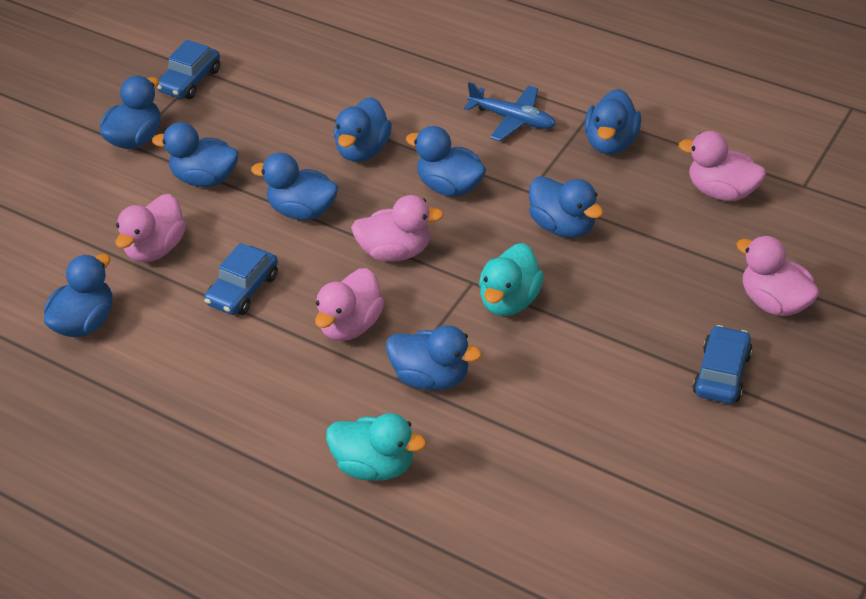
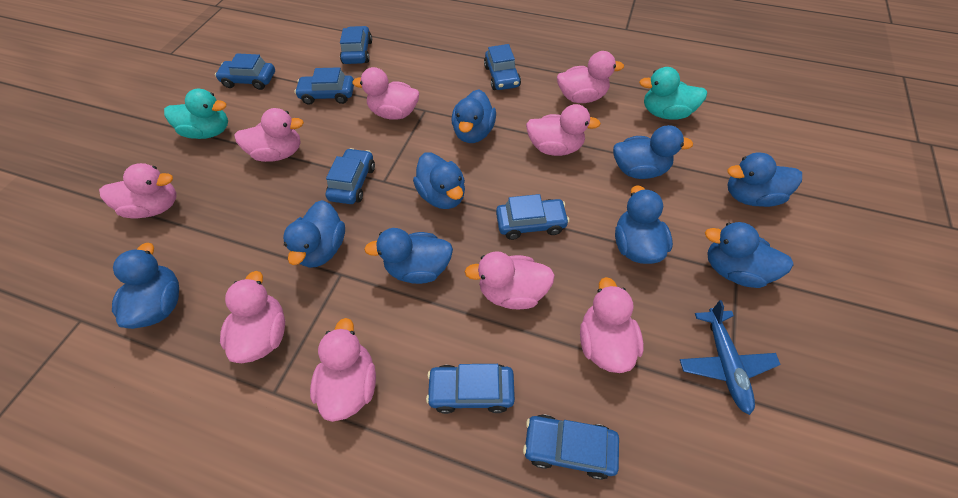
blue car: [157,40,220,99] [204,243,278,315] [693,325,753,404] = 3 -> [215,53,275,90] [294,67,354,105] [325,148,375,204] [340,26,372,64] [426,364,515,414] [484,44,521,90] [496,194,569,240] [523,414,619,480] = 8
pink duck: [115,194,186,262] [315,268,384,341] [351,195,444,262] [679,131,766,201] [736,236,820,316] = 5 -> [99,163,176,219] [220,271,285,363] [234,108,304,162] [310,318,376,422] [352,67,419,120] [465,251,555,309] [526,104,601,156] [557,51,624,103] [580,277,644,373] = 9

